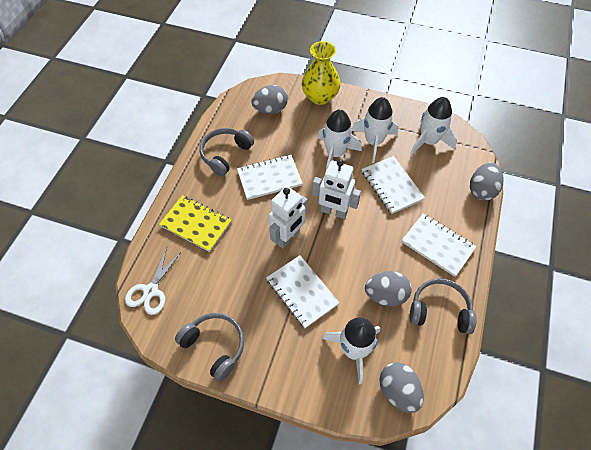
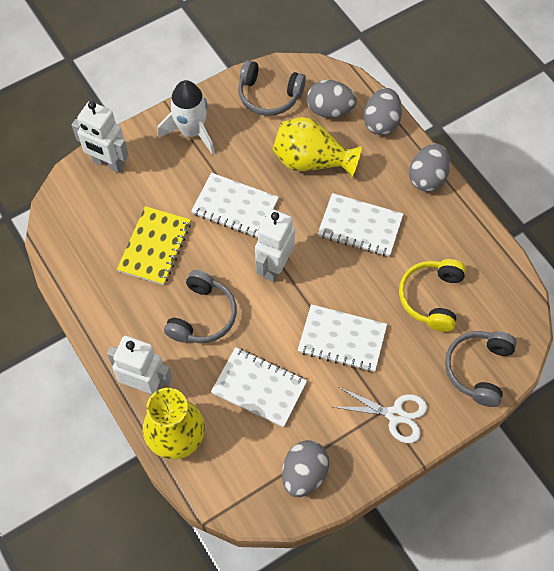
white robot: [268,186,308,248] [312,160,361,219] = 2 -> [72,101,129,173] [107,336,172,395] [255,209,295,282] = 3
white rocket: [317,109,362,170] [323,318,380,384] [351,97,398,163] [410,97,457,156] = 4 -> [158,80,215,155] = 1
yellow headphones: none = 0 -> [399,259,466,332] = 1
yellow vase: [302,41,340,105] = 1 -> [143,388,205,460] [272,117,362,178] = 2

